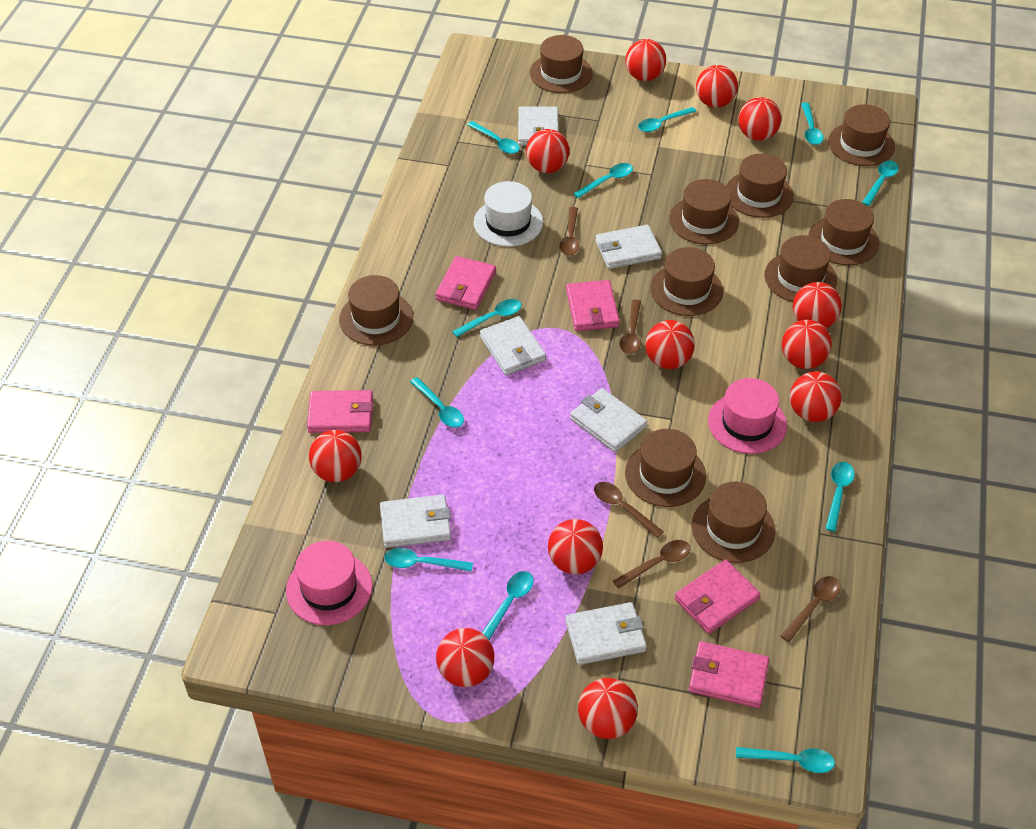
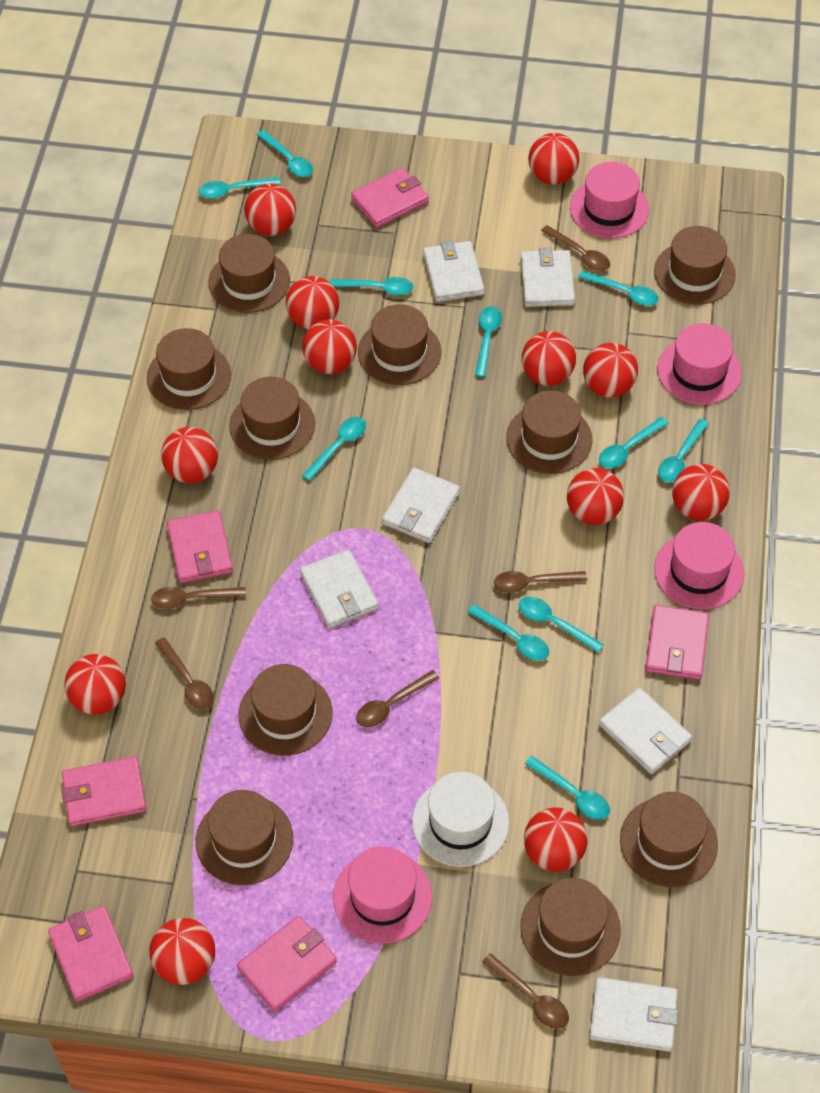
brown spoon: [559,207,579,255] [594,482,664,538] [613,540,690,589] [620,299,641,354] [780,576,841,642] = 5 -> [151,587,246,609] [155,637,214,709] [356,670,439,727] [482,953,569,1029] [494,571,587,593] [541,225,610,271] = 6
pink hat: [286,541,372,625] [708,378,787,454] = 2 -> [333,846,432,944] [570,162,649,239] [654,522,744,609] [657,323,742,405] = 4
pink wallet: [307,390,373,433] [435,256,496,310] [566,280,620,331] [675,559,761,634] [689,641,769,708] = 5 -> [48,906,134,1002] [62,756,147,827] [167,510,233,583] [237,916,337,1012] [351,168,429,228] [645,605,709,680] = 6

